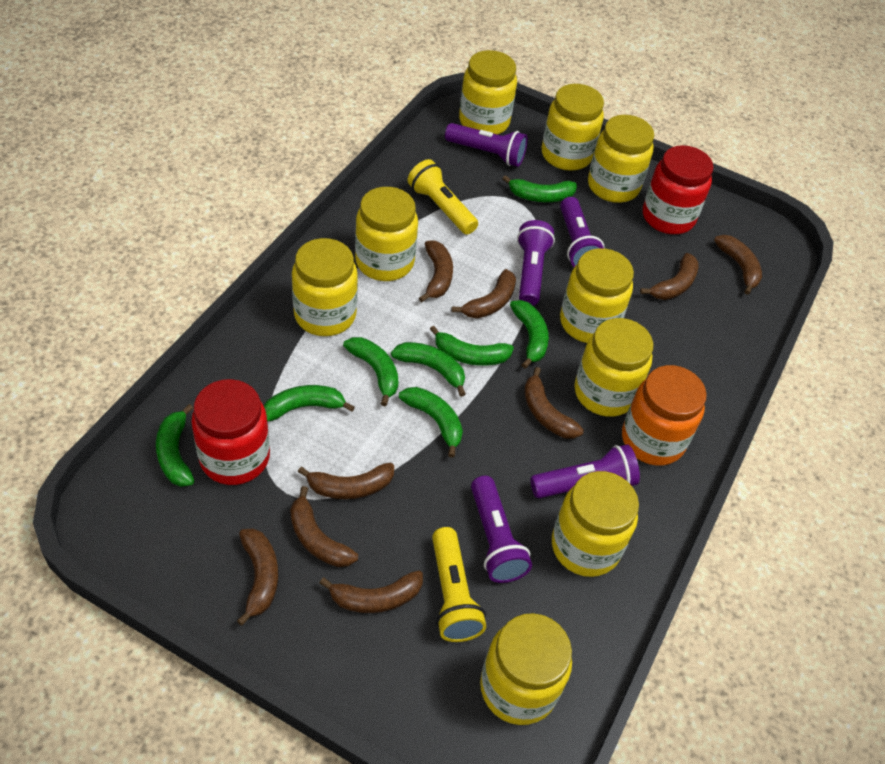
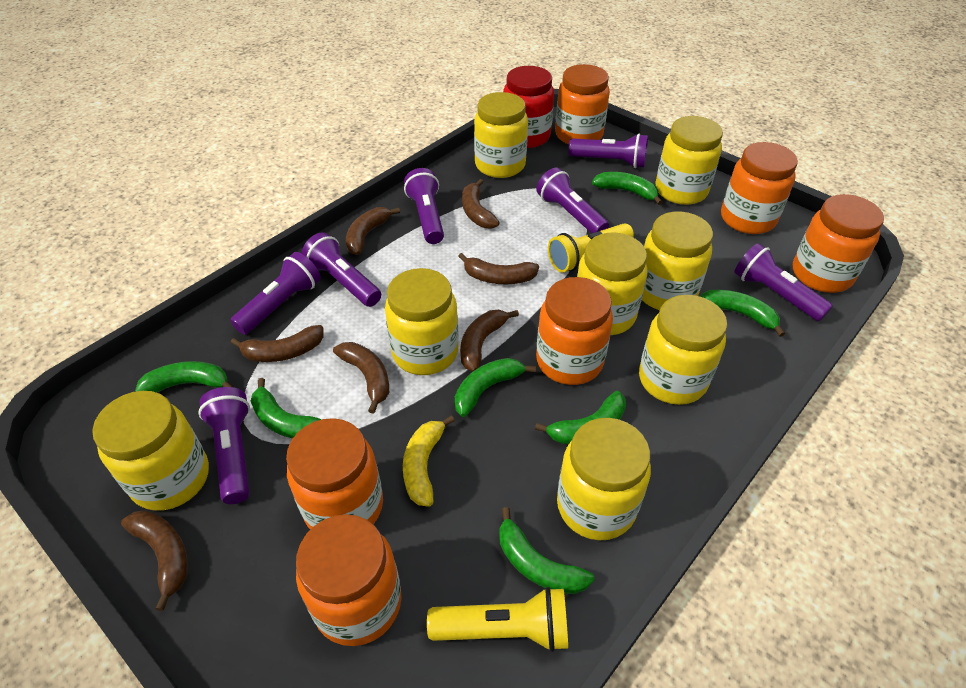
brown banana: [237,528,278,626] [290,486,358,567] [298,463,394,499] [320,570,423,613] [419,240,453,302] [451,269,516,318] [524,367,584,439] [640,253,699,300] [714,235,762,295] = 9 -> [121,510,188,611] [231,325,324,362] [333,342,389,414] [346,207,400,255] [458,253,539,284] [460,310,519,371] [462,179,500,229] = 7
green banana: [156,404,194,487] [264,385,355,422] [343,337,399,406] [391,342,466,397] [399,387,463,458] [430,326,514,366] [502,175,577,202] [510,300,549,368] = 8 -> [135,361,233,393] [251,378,322,438] [455,358,536,417] [499,507,595,594] [535,391,626,444] [592,172,662,205] [700,290,785,337] = 7
orange jar: [622,365,707,466] = 1 -> [286,418,383,530] [296,514,402,646] [536,277,613,385] [555,64,610,145] [721,142,798,234] [793,194,884,293] = 6
purple flashlight: [445,123,528,167] [471,476,532,583] [517,220,555,306] [531,444,640,498] [560,197,605,267] = 5 -> [198,387,250,504] [230,252,321,335] [301,232,381,307] [404,168,444,244] [536,168,609,233] [568,134,648,168] [734,243,833,321] = 7
red jar: [191,379,270,485] [643,145,714,234] = 2 -> [503,66,554,148] = 1
yellow banana: none = 0 -> [403,415,455,507] = 1
yellow jar: [292,238,358,336] [355,187,418,281] [459,50,517,135] [480,613,572,725] [542,84,604,171] [552,471,639,577] [560,248,634,343] [574,318,653,417] [588,115,654,203] = 9 -> [92,391,209,511] [385,268,459,375] [474,92,528,178] [557,418,651,541] [577,233,647,335] [639,295,727,405] [642,211,713,310] [656,116,723,205] = 8

